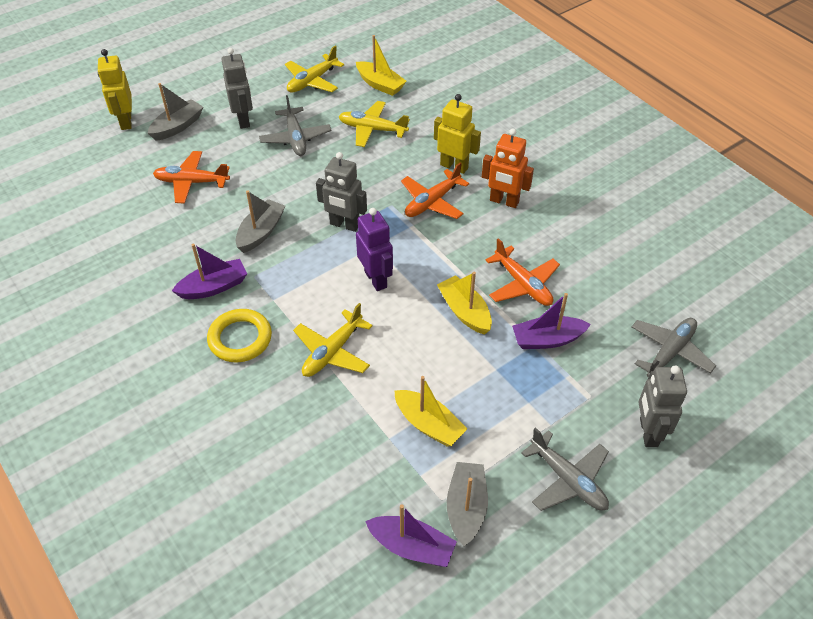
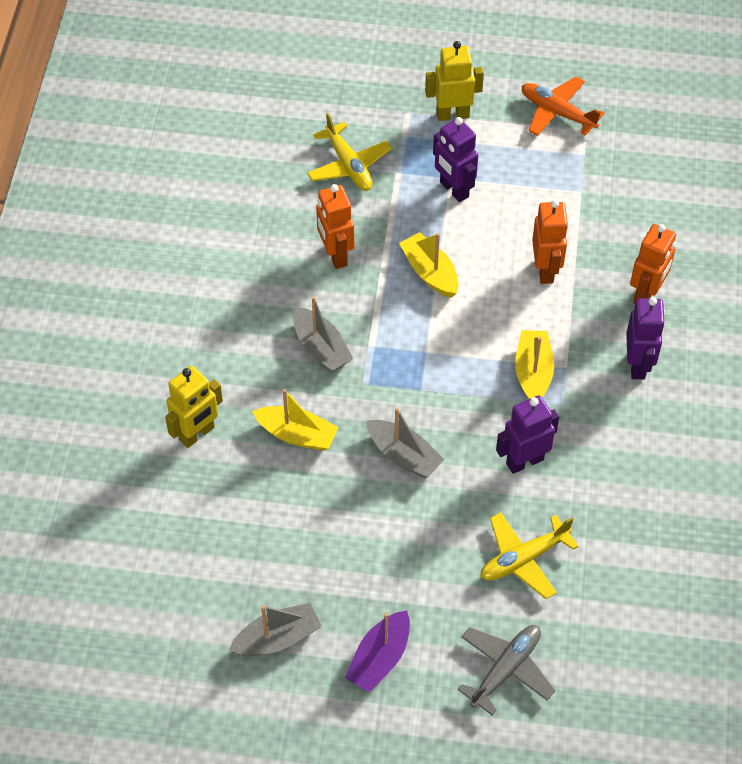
grey plane: [259,95,332,156] [521,427,609,511] [632,318,716,377] = 3 -> [458,625,555,715] = 1
grey robot: [221,48,253,129] [316,152,367,232] [639,365,687,447] = 3 -> none = 0
orange plane: [153,151,230,204] [401,162,469,219] [486,238,560,306] = 3 -> [522,77,604,136] = 1
orange robot: [482,129,534,208] = 1 -> [316,184,354,269] [532,200,569,284] [630,224,676,304] = 3
purple boat: [172,244,247,299] [365,504,457,567] [512,293,591,349] = 3 -> [345,610,410,693] = 1
purple robot: [356,208,393,291] = 1 -> [433,117,478,202] [496,395,560,474] [626,297,665,380] = 3
yellow plane: [285,46,344,93] [293,303,373,377] [339,101,410,147] = 3 -> [307,113,392,191] [481,512,579,599] = 2
yellow ring: [207,309,272,363] = 1 -> none = 0

